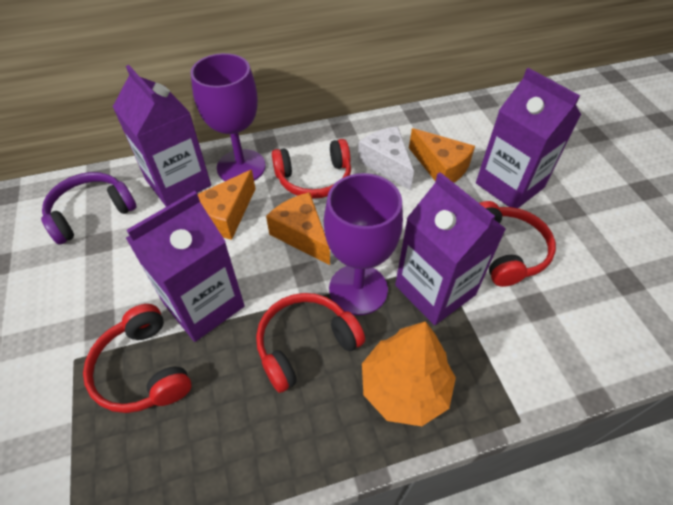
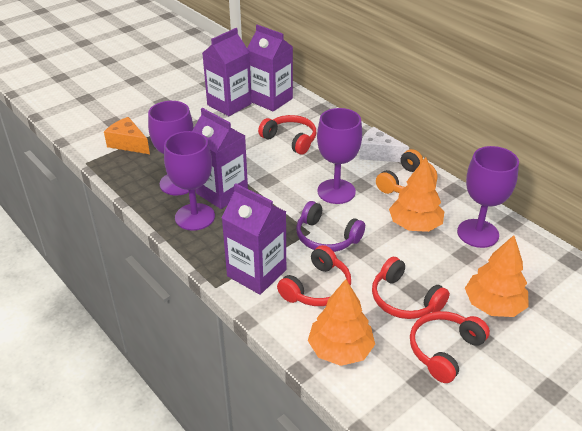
orange cheese: [198,170,256,240] [266,192,330,265] [409,128,475,183] = 3 -> [104,117,150,154] = 1
orange headphones: none = 0 -> [376,149,438,194] = 1
orange tree: [362,321,456,426] = 1 -> [308,279,375,366] [389,157,444,232] [465,235,529,317] = 3
purple goblet: [191,53,266,181] [324,173,403,315] = 2 -> [148,101,194,195] [164,131,215,231] [317,108,362,204] [457,146,519,248] = 4

